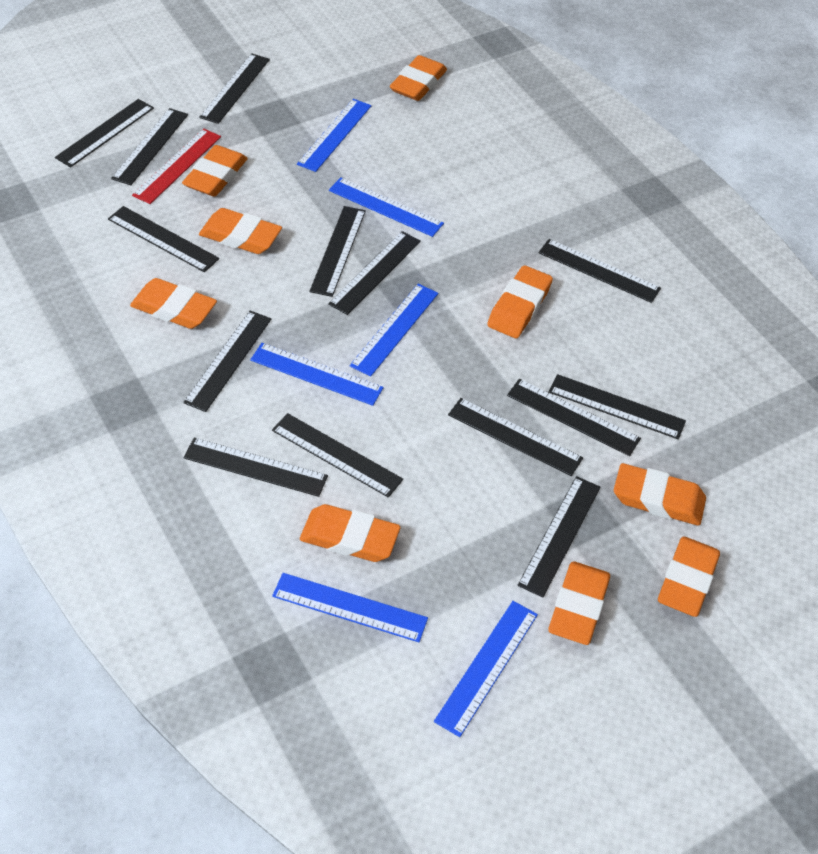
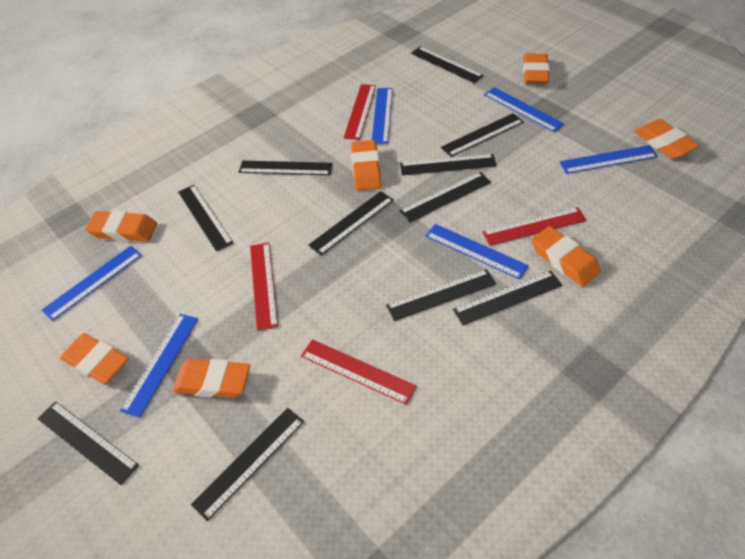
black ruler: [55,99,154,167] [108,206,219,272] [111,108,188,185] [183,311,271,412] [184,438,328,497] [199,53,270,124] [272,413,403,498] [309,206,366,297] [328,231,421,315] [448,398,583,476] [507,379,641,456] [518,476,601,597] [539,239,661,303] [549,374,686,439] = 14 -> [37,401,139,485] [178,185,233,251] [191,408,304,521] [239,161,332,175] [308,191,394,255] [386,269,496,321] [400,154,497,175] [400,172,491,222] [411,47,483,83] [441,113,524,157] [453,271,562,325] = 11
orange eraser: [130,278,217,329] [182,145,248,196] [199,208,282,254] [300,504,400,562] [390,55,447,101] [487,265,553,338] [548,561,610,645] [614,463,706,526] [658,536,720,617] = 9 -> [60,333,129,384] [85,211,157,242] [172,359,250,398] [351,140,381,191] [523,53,550,84] [532,226,601,287] [634,119,700,159] = 7
red ruler: [132,128,221,204] = 1 -> [250,243,278,331] [301,339,417,405] [344,84,376,140] [482,207,587,246] = 4

